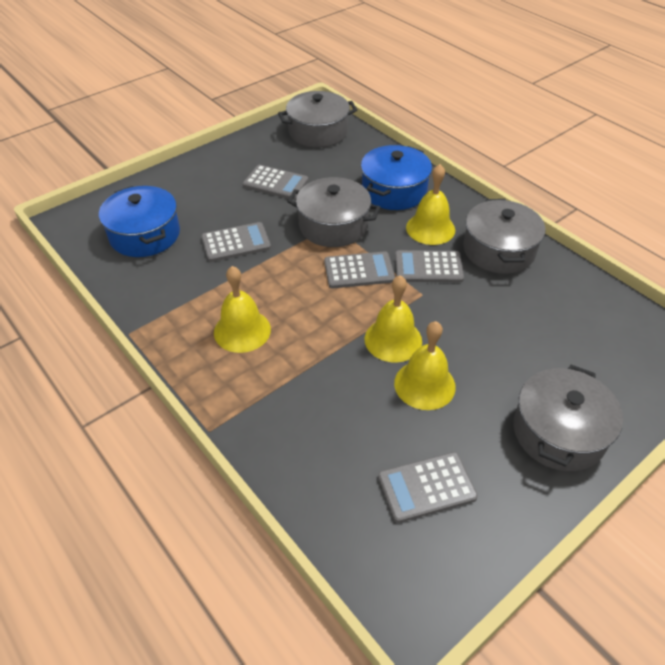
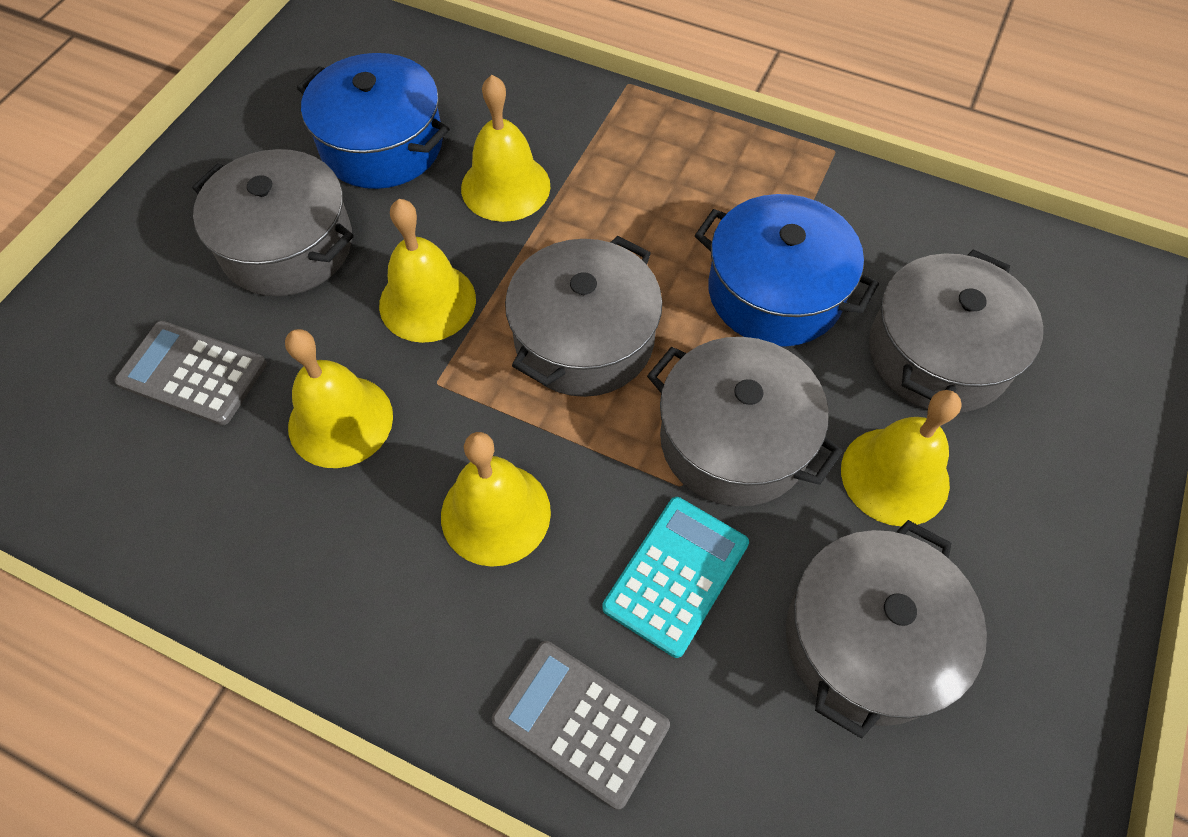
grey calculator: [201,222,271,262] [243,165,308,200] [324,251,395,288] [378,452,478,523] [395,250,464,282] = 5 -> [115,321,267,426] [492,641,670,810] = 2
grey pot: [278,91,357,148] [287,177,381,247] [463,199,545,274] [513,365,623,471] = 4 -> [192,149,354,296] [505,236,662,397] [647,337,843,506] [786,520,987,738] [869,250,1043,413] = 5
turquoise calculator: none = 0 -> [602,497,749,658] = 1
yellow bell: [214,266,271,353] [365,275,422,362] [394,321,456,410] [406,164,455,245] = 4 -> [285,329,393,468] [379,199,476,343] [441,432,551,567] [461,75,550,222] [841,390,961,527] = 5

